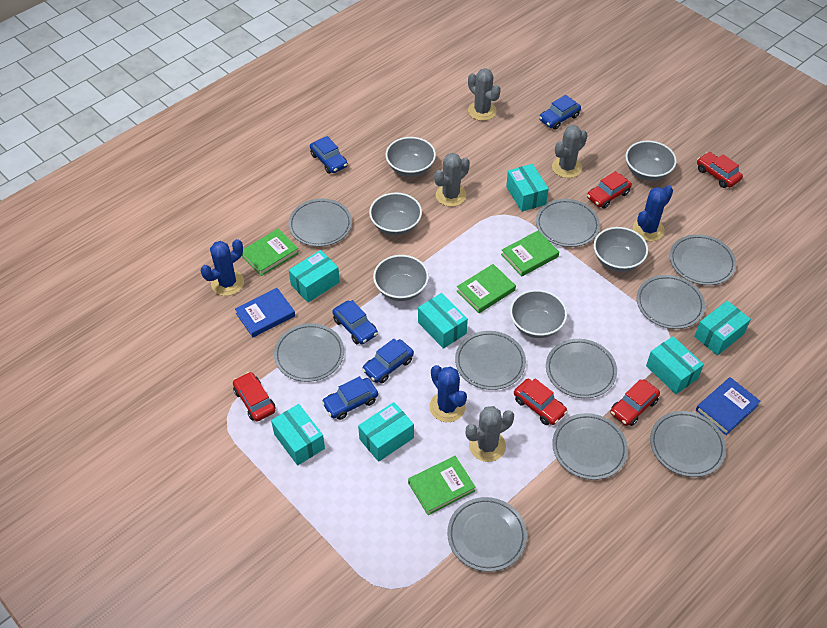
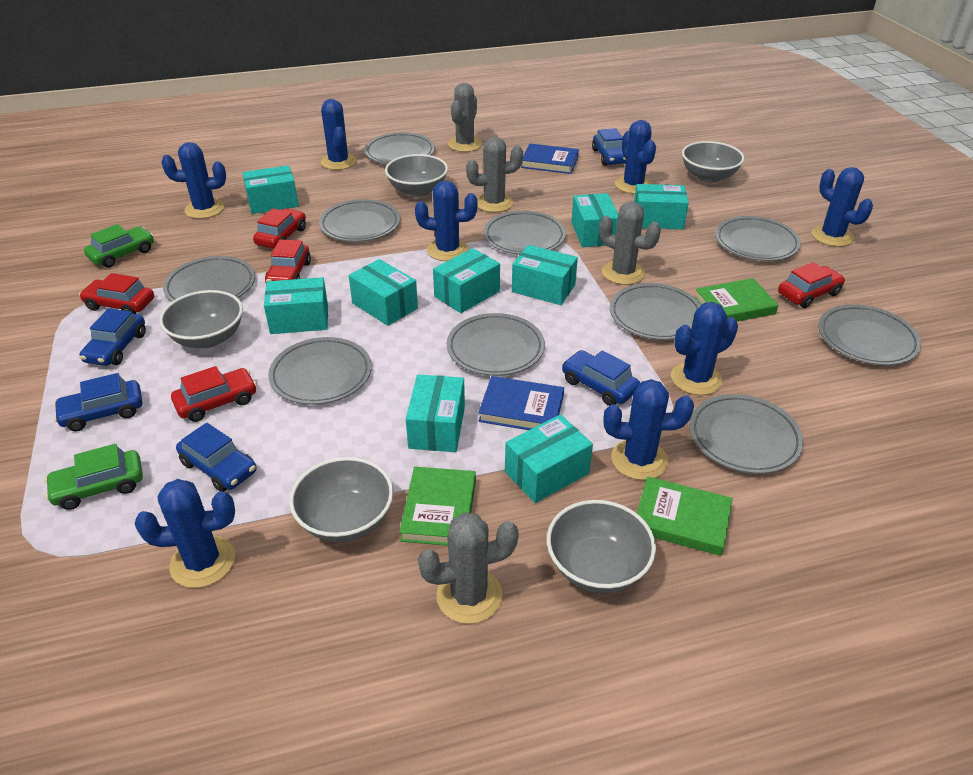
blue cactus: [201,239,244,296] [429,365,467,422] [633,185,673,241] = 3 -> [135,479,235,588] [161,142,226,219] [321,99,357,170] [415,180,478,261] [604,379,694,480] [615,120,656,194] [671,302,738,395] [812,167,873,247] = 8
green book: [242,229,299,276] [408,456,476,515] [457,264,516,313] [501,231,559,277] = 4 -> [399,467,476,546] [637,476,733,556] [695,278,778,322] = 3
green car: none = 0 -> [45,444,143,510] [84,224,154,268] = 2
grey bowl: [369,192,422,236] [373,255,429,301] [386,137,436,177] [510,290,567,338] [594,227,648,272] [625,141,677,181] = 6 -> [159,290,243,348] [289,457,393,542] [385,154,448,197] [547,500,656,593] [682,141,744,183] = 5
turquoise box: [271,404,325,466] [289,250,340,303] [358,402,414,462] [418,293,468,349] [506,164,549,212] [646,336,704,394] [694,301,751,355] = 7 -> [242,165,299,214] [264,277,328,334] [349,259,418,326] [406,374,465,452] [433,248,500,313] [505,415,593,503] [512,245,578,305] [571,193,618,247] [634,184,689,229] = 9

